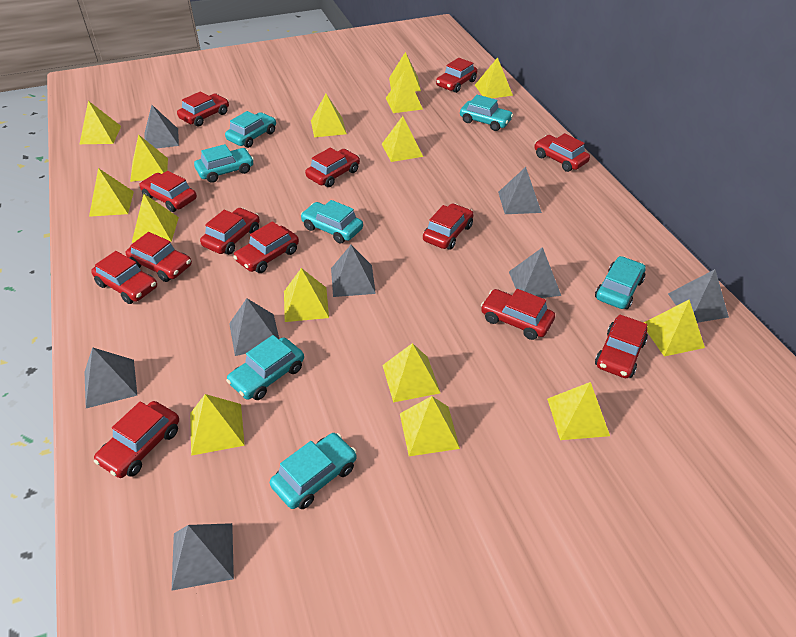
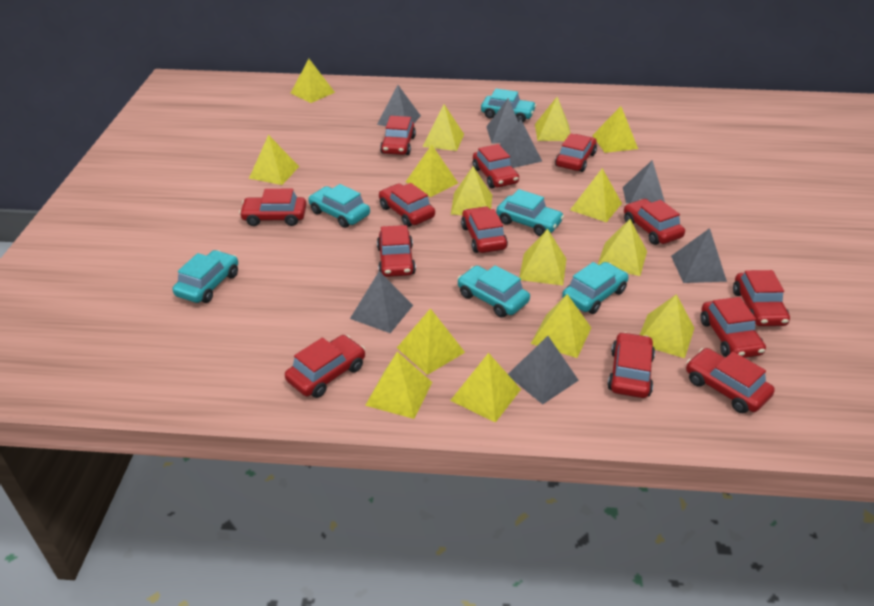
grey pyramid: [84,347,137,408] [144,105,179,149] [172,523,234,590] [229,298,279,356] [331,245,376,297] [498,167,542,214] [509,247,561,298] [668,269,729,323] = 8 -> [350,271,413,333] [377,85,421,126] [486,98,518,144] [500,120,542,168] [508,336,579,405] [623,160,665,204] [671,228,727,283] = 7
turquoise car: [194,144,254,183] [225,111,276,148] [226,335,304,400] [270,433,357,509] [301,200,363,244] [460,95,513,131] [595,256,646,309] = 7 -> [173,250,238,303] [308,184,370,228] [457,265,530,318] [481,89,536,122] [496,189,564,236] [562,262,629,314] = 6

